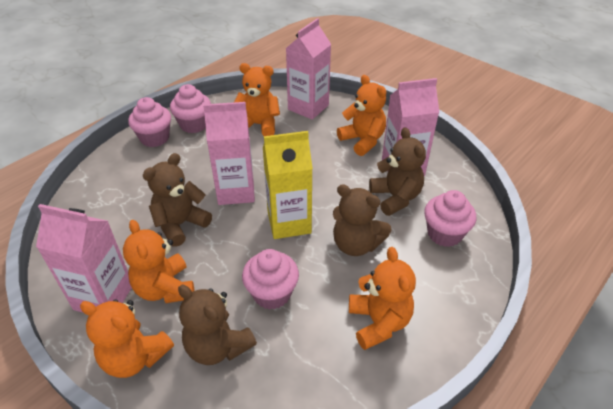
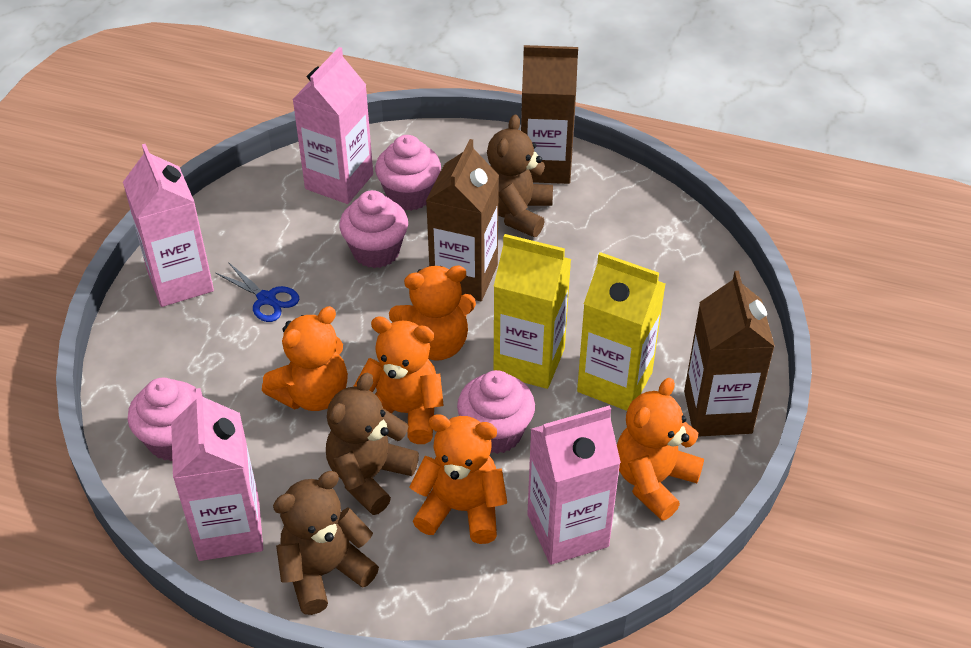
blue scissors: none = 0 -> [216,262,299,322] = 1
brown carton: none = 0 -> [426,139,499,301] [521,45,578,184] [684,271,775,437] = 3
brown teddy bear: [143,153,212,247] [178,285,257,365] [333,184,392,256] [369,127,426,216] = 4 -> [273,471,379,615] [326,373,419,515] [487,115,553,237] = 3
yellow carton: [263,131,313,239] = 1 -> [494,234,571,389] [577,252,666,411] = 2

